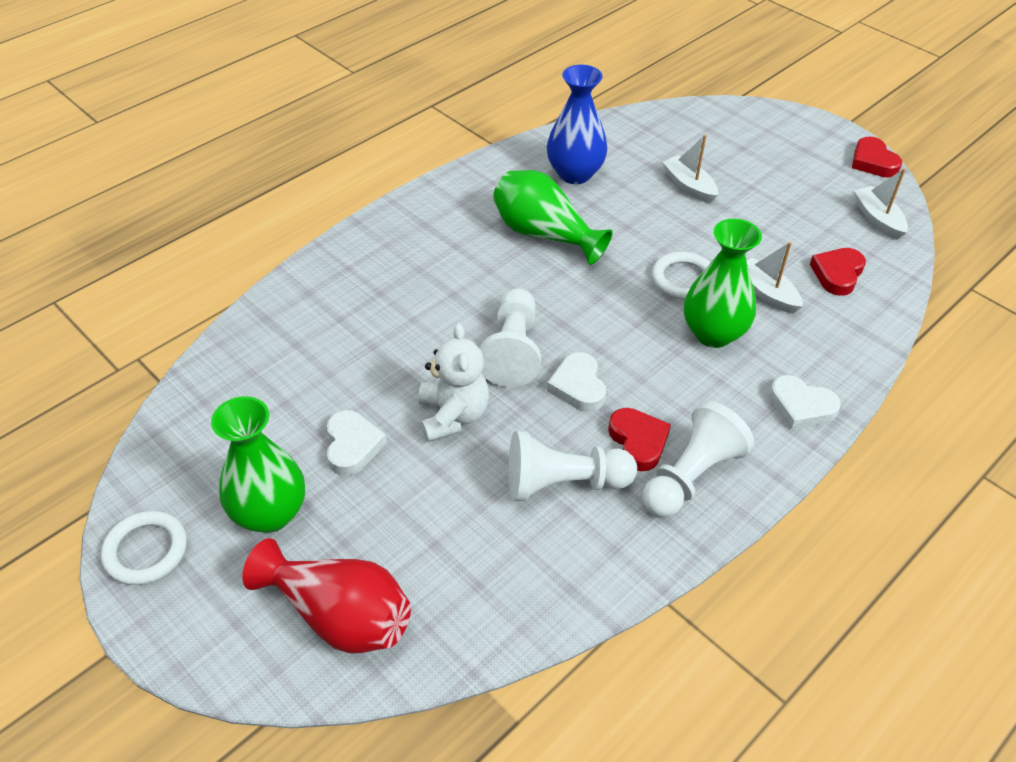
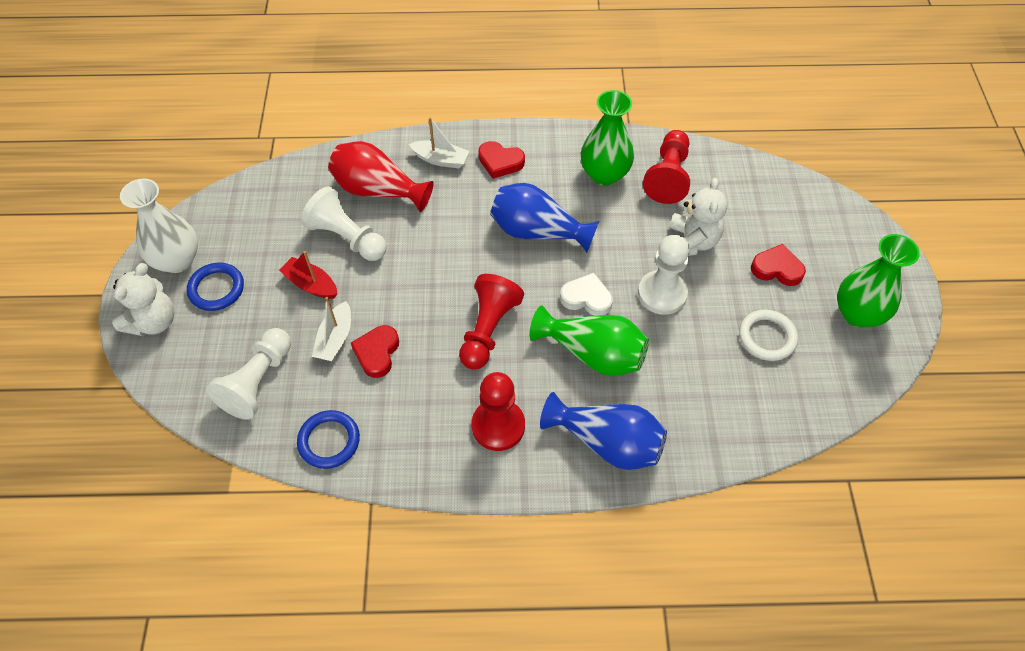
blue ring: none = 0 -> [187,263,244,311] [297,410,360,469] = 2
blue vase: [547,65,608,184] = 1 -> [490,183,599,253] [540,392,667,470] = 2
red boat: none = 0 -> [279,251,337,299] = 1
red pawn: none = 0 -> [459,274,524,370] [471,372,525,451] [643,130,690,204] = 3
white boat: [662,135,718,203] [747,242,803,314] [854,168,908,240] = 3 -> [312,297,351,361] [409,117,469,169] = 2
white heart: [327,410,387,476] [547,352,606,412] [769,375,841,429] = 3 -> [560,273,613,316] = 1
white ring: [101,511,187,585] [652,252,710,300] = 2 -> [739,310,798,361] = 1
white teddy bear: [419,323,489,442] = 1 -> [112,263,174,336] [669,178,728,256] = 2
white vase: none = 0 -> [120,178,198,273] = 1

